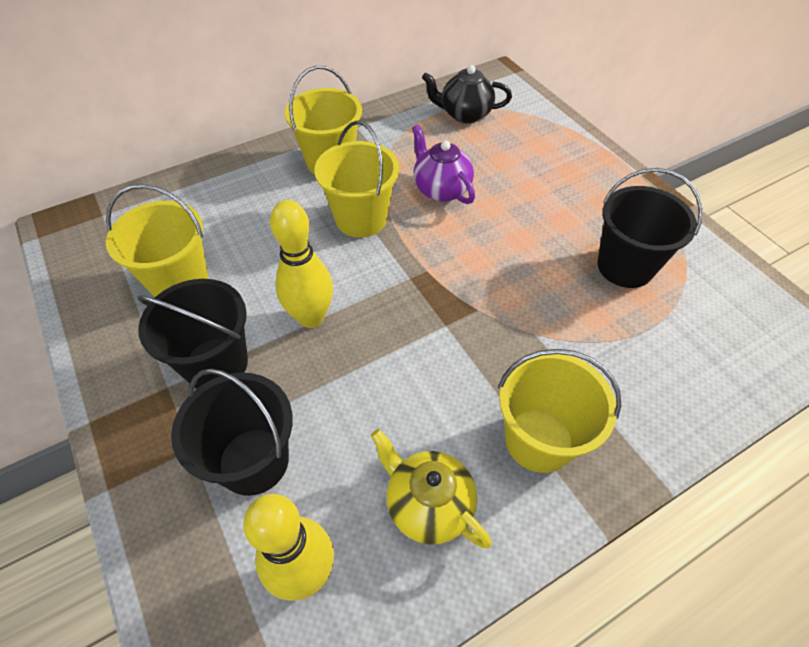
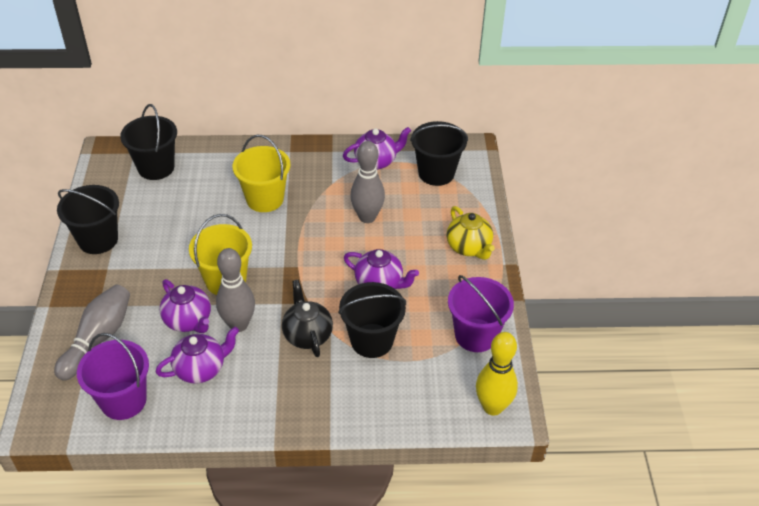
black bucket: [137,279,248,388] [171,368,293,496] [597,168,703,288] = 3 -> [57,185,119,254] [120,104,177,180] [338,282,406,358] [410,121,468,186] = 4
grey bowling pin: none = 0 -> [54,284,130,381] [216,248,255,332] [350,141,385,223] = 3
purple bucket: none = 0 -> [77,333,149,420] [448,275,514,352] = 2
purple teapot: [412,125,475,204] = 1 -> [156,327,239,384] [160,279,211,333] [343,127,411,170] [344,249,419,289] = 4
yellow bowling pin: [243,494,334,601] [270,200,333,328] = 2 -> [476,332,518,416] = 1
yellow bucket: [106,184,208,297] [285,66,362,174] [314,120,399,238] [498,349,621,473] = 4 -> [189,214,252,295] [233,135,291,212] = 2

